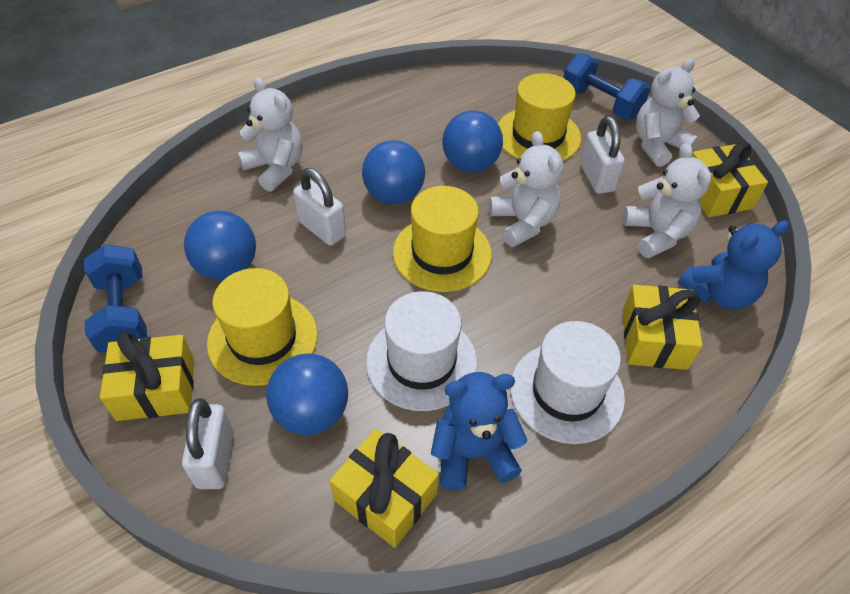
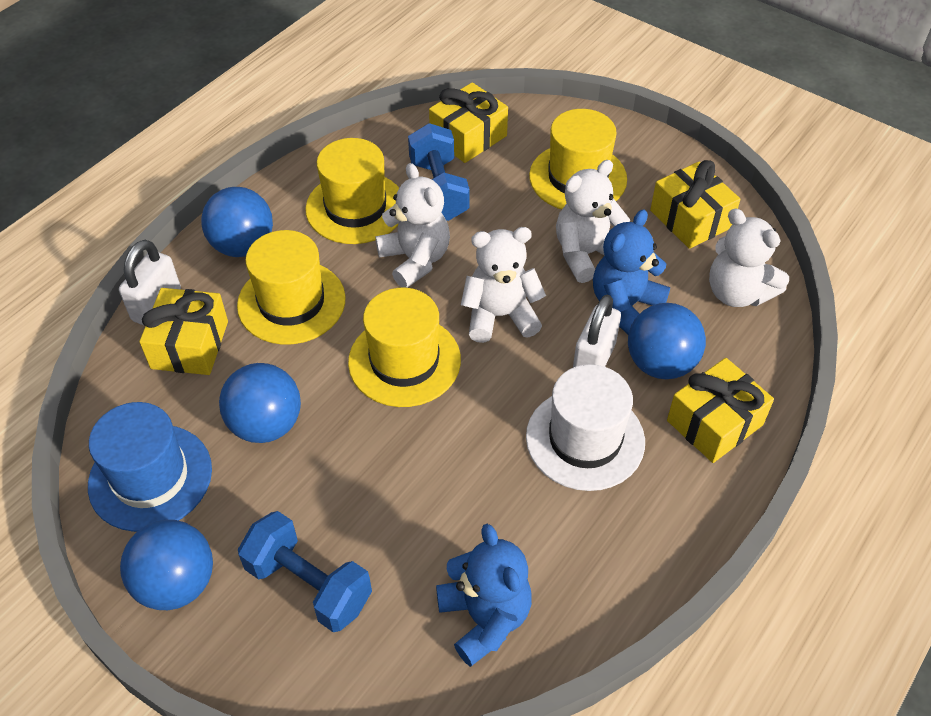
blue hat: none = 0 -> [88,402,212,532] = 1
white hat: [366,291,477,411] [510,321,625,444] = 2 -> [526,364,645,491] = 1
white padlock: [182,398,234,489] [293,168,346,246] [580,116,625,194] = 3 -> [119,240,181,326] [573,295,621,368] = 2
yellow hat: [207,268,318,386] [393,186,492,292] [498,73,581,161] = 3 -> [237,230,346,345] [305,138,399,244] [348,288,461,407] [529,109,627,209] = 4

